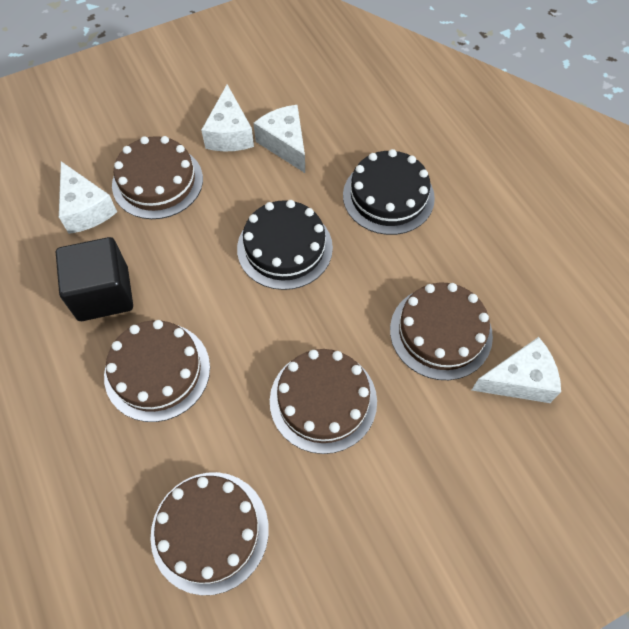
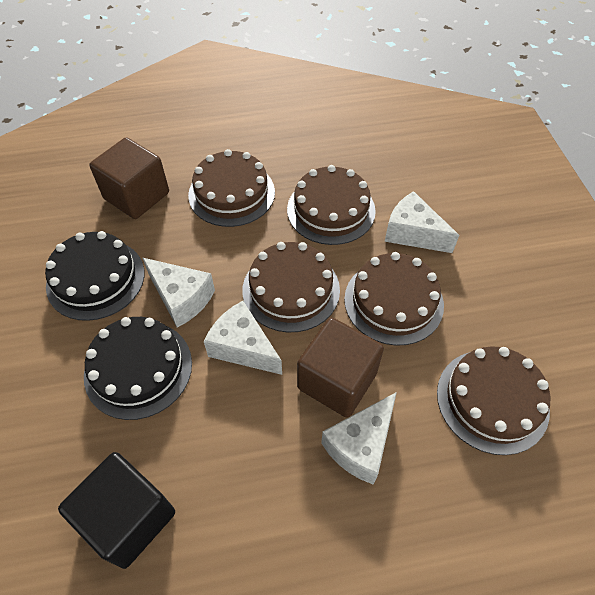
brown cube: none = 0 -> [89,137,169,219] [297,317,384,418] = 2

